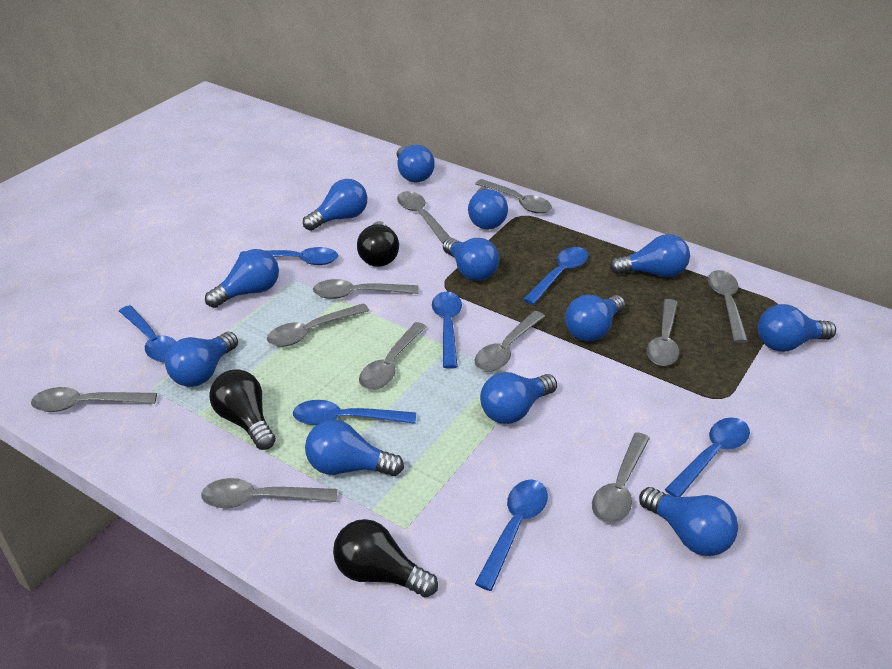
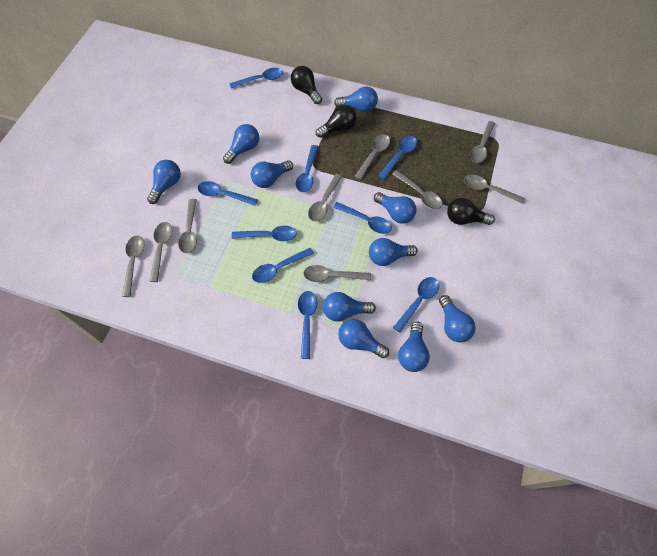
blue light bulb: [165,332,238,387] [205,249,279,308] [303,179,367,231] [305,420,404,476] [397,145,435,183] [443,238,499,281] [468,188,508,229] [480,372,557,424] [565,295,625,342] [610,234,690,277] [639,487,738,556] [758,304,836,352] = 12 -> [147,160,181,204] [223,124,259,164] [251,160,293,188] [323,292,376,322] [334,87,378,112] [338,319,389,358] [369,238,418,266] [374,192,417,224] [398,322,430,372] [439,295,476,342] = 10
blue spoon: [119,305,177,362] [239,247,338,265] [293,400,416,425] [432,292,462,369] [475,479,548,591] [523,247,588,305] [665,418,750,497] = 7 -> [198,181,258,206] [229,68,283,88] [232,226,297,241] [252,248,314,283] [296,145,319,192] [298,291,317,359] [333,202,392,234] [378,136,417,180] [393,277,439,333] = 9
grey spoon: [31,387,157,412] [201,478,337,508] [267,303,369,347] [313,279,419,299] [359,322,427,390] [397,191,451,244] [475,179,552,214] [475,311,545,372] [592,432,650,523] [647,299,679,366] [708,270,748,343] = 11 -> [122,235,145,297] [149,222,172,282] [178,199,197,253] [303,265,371,282] [308,174,342,221] [354,134,390,180] [392,170,443,209] [464,175,525,204] [470,121,495,163] = 9

